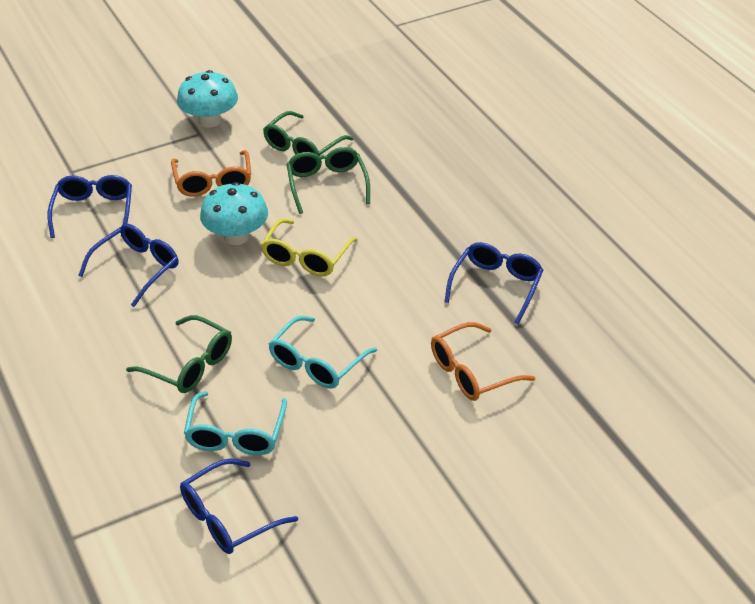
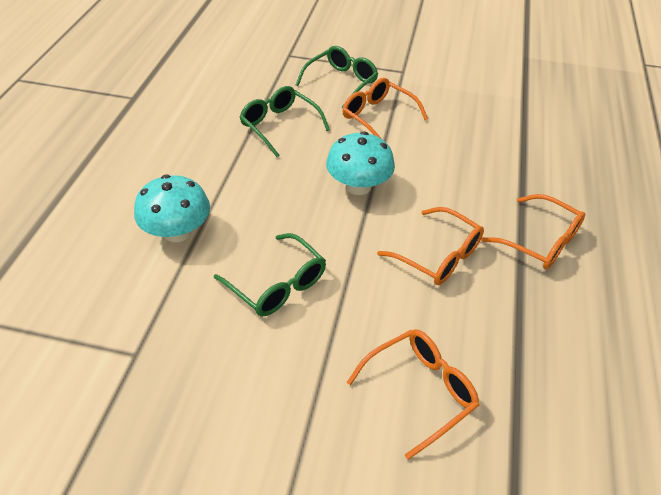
blue glasses: [48,175,132,238] [78,224,179,307] [180,458,298,554] [444,242,543,324] = 4 -> none = 0
orange glasses: [171,150,251,197] [431,322,535,401] = 2 -> [343,78,428,138] [347,329,479,460] [377,207,484,285] [481,194,585,269] = 4
turquoise glasses: [184,391,287,455] [268,316,377,389] = 2 -> none = 0
yellow glasses: [261,219,358,276] = 1 -> none = 0

